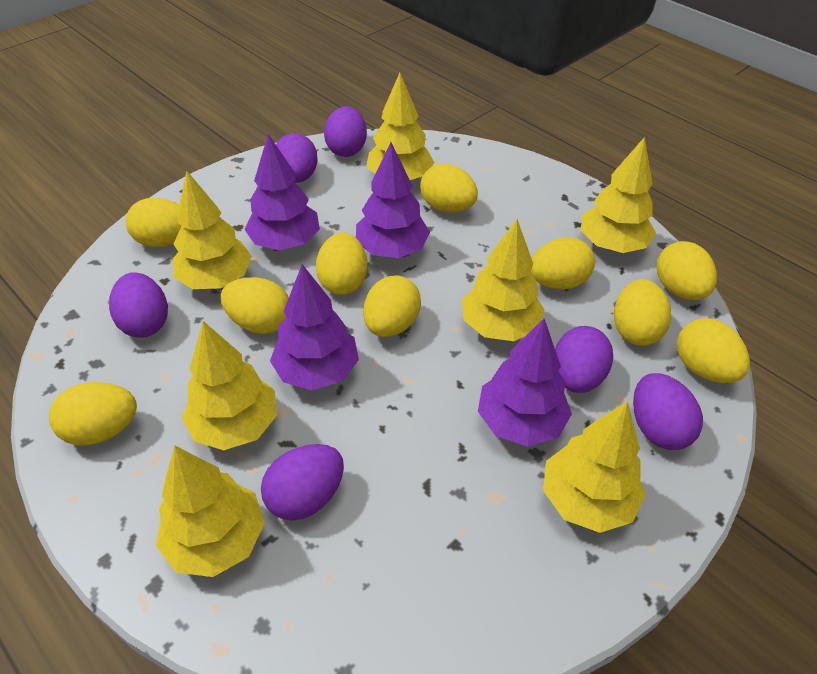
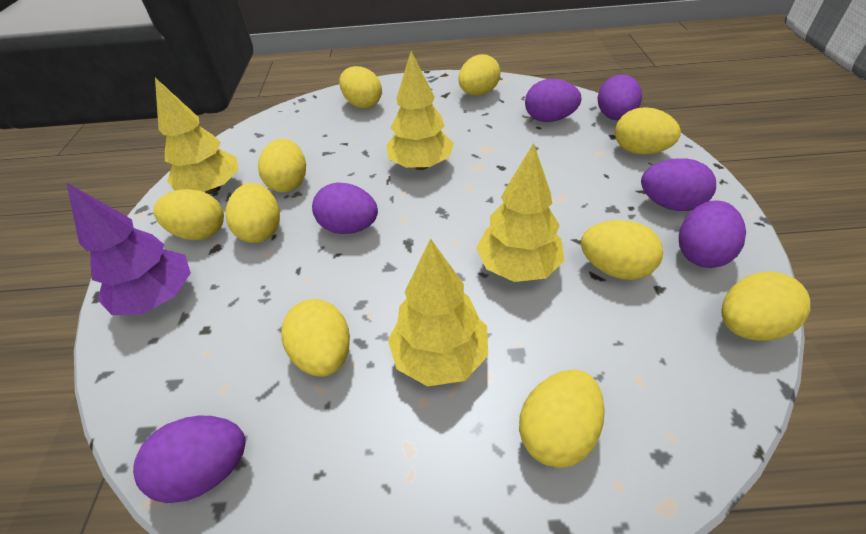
purple tree: [244,134,320,250] [270,264,359,390] [356,142,430,258] [478,318,572,447] = 4 -> [66,182,191,315] = 1
yellow tree: [156,446,265,577] [173,171,252,289] [182,321,277,450] [366,73,434,180] [462,219,545,341] [543,401,646,533] [581,137,656,253] = 7 -> [155,78,239,194] [386,51,454,170] [388,238,488,387] [476,143,565,282] = 4

